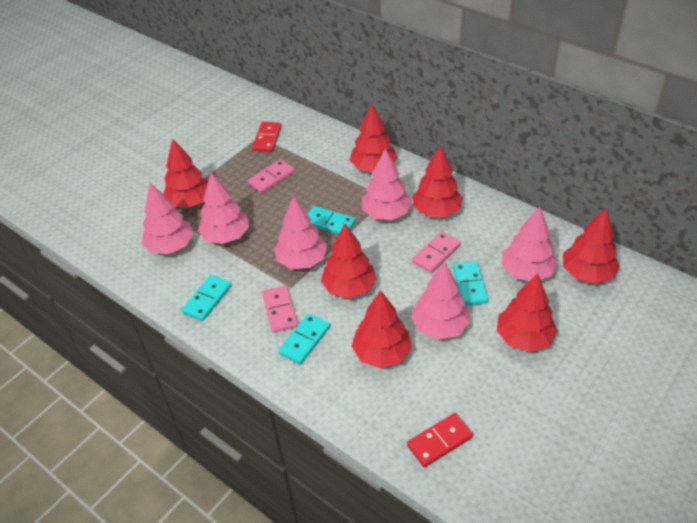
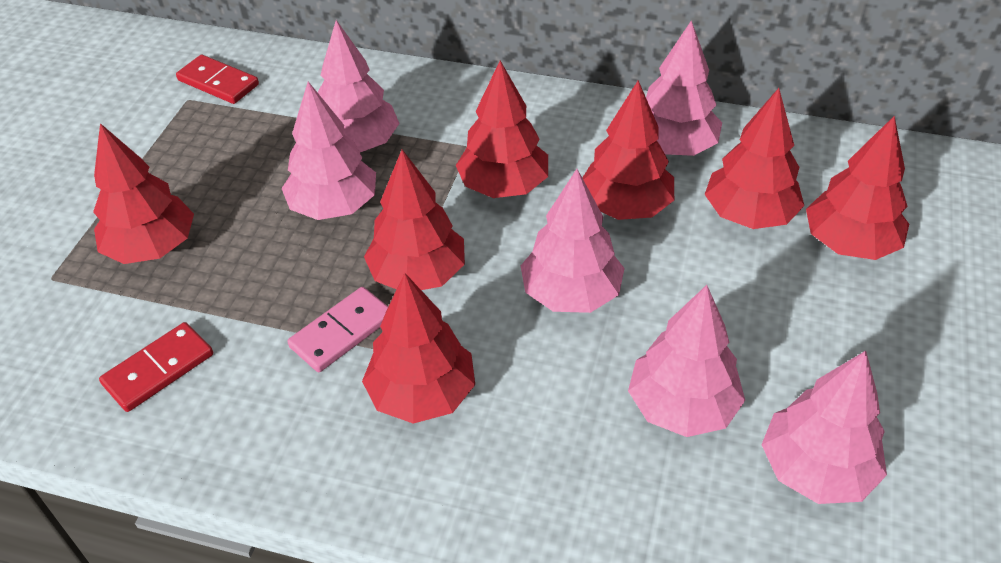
pink domino: [248,159,295,193] [262,285,298,333] [412,231,461,273] = 3 -> [287,287,388,372] = 1
turquoise domino: [182,275,232,321] [278,314,330,364] [308,206,355,234] [453,261,489,305] = 4 -> none = 0

